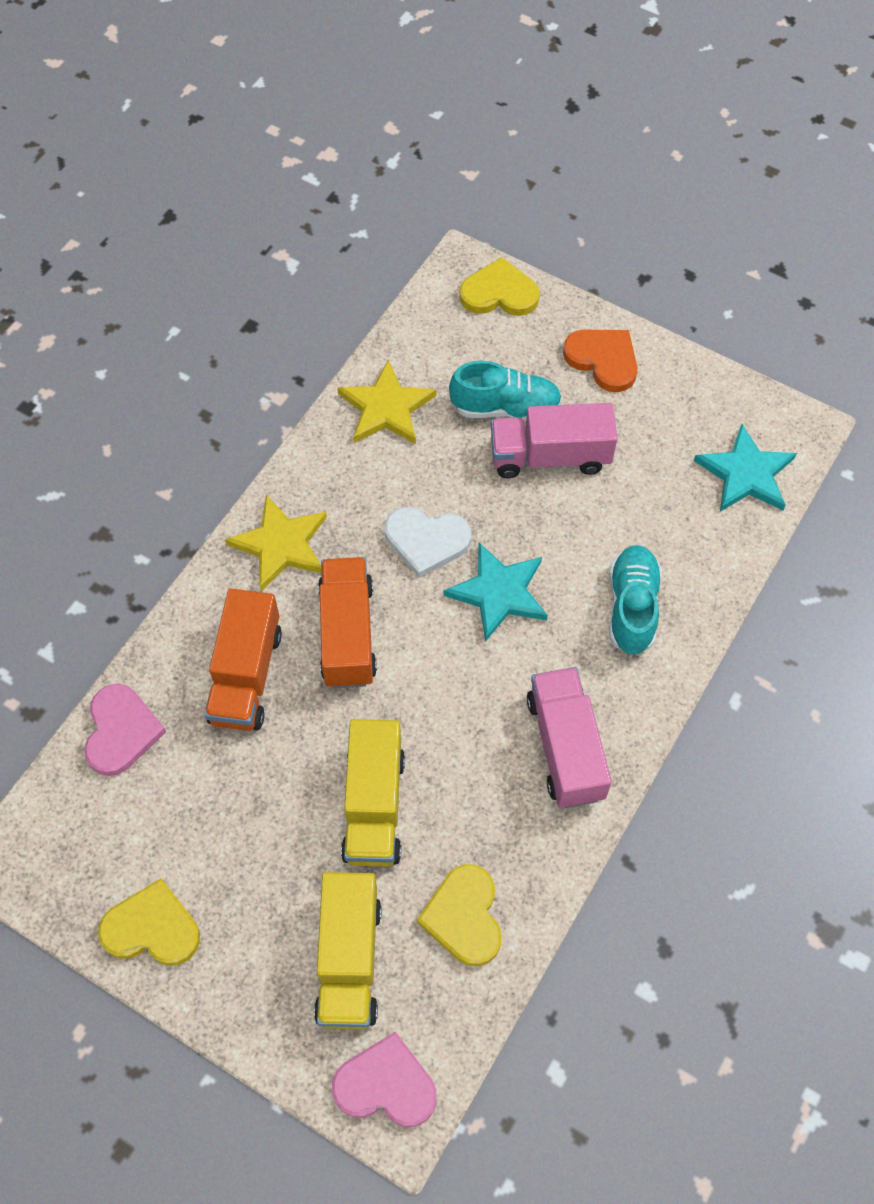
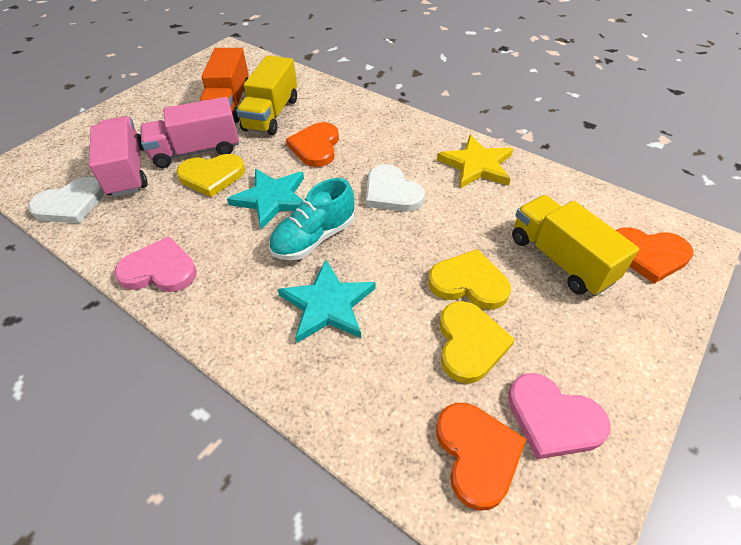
orange heart: [563,330,637,392] = 1 -> [286,122,339,167] [436,403,527,511] [616,227,694,284] = 3
orange truck: [204,589,282,731] [318,557,377,688] = 2 -> [200,48,249,123] = 1
turquoise shoe: [449,361,562,420] [609,545,662,655] = 2 -> [269,178,354,260] = 1
white heart: [385,507,471,578] = 1 -> [28,177,105,223] [366,164,425,212] = 2
yellow star: [225,495,327,591] [337,360,436,444] = 2 -> [437,135,513,188] = 1

